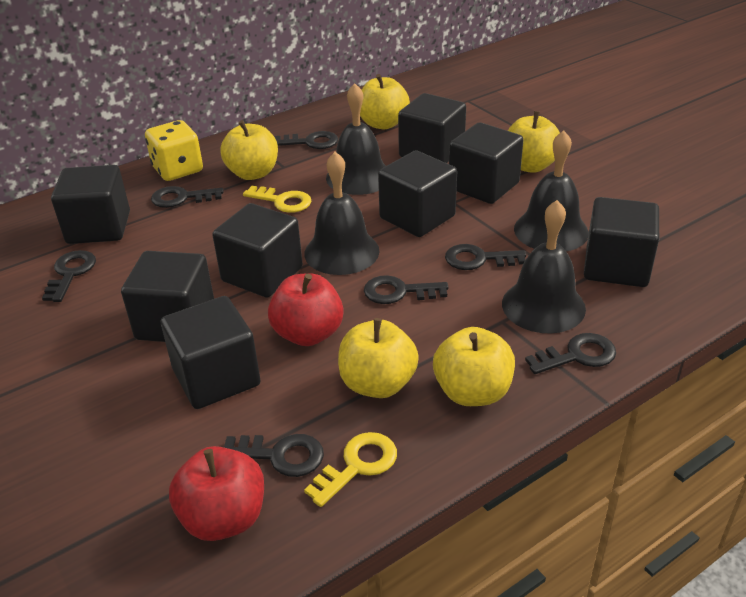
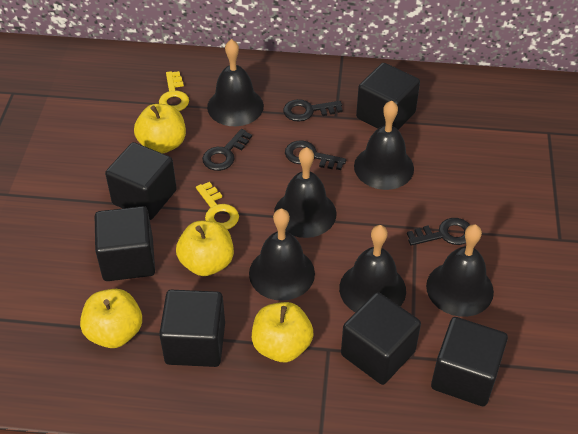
black bell: [304,152,380,275] [326,83,386,195] [502,200,586,333] [514,130,589,251] = 4 -> [207,39,264,126] [249,209,315,301] [274,147,337,238] [339,225,406,313] [354,100,414,190] [426,224,494,317] = 6
black cube: [51,165,130,244] [121,251,214,342] [161,296,261,409] [212,203,303,298] [378,150,457,237] [398,93,466,163] [449,122,523,204] [584,197,659,287] = 8 -> [95,206,155,281] [105,142,177,220] [159,290,225,367] [341,292,421,385] [356,63,420,130] [431,317,508,406] = 6
black key: [42,250,96,302] [151,186,223,208] [224,434,324,477] [275,131,338,149] [364,275,448,304] [445,244,526,270] [525,333,616,374] = 7 -> [202,129,252,171] [283,99,343,122] [285,140,346,170] [407,218,470,246] = 4
red apple: [169,446,264,541] [268,273,344,346] = 2 -> none = 0
yellow apple: [220,120,278,180] [338,318,419,398] [360,74,410,129] [433,327,515,406] [508,111,560,173] = 5 -> [80,289,142,348] [134,104,186,154] [176,221,234,276] [252,302,313,362] = 4
yellow dice: [145,120,203,181] = 1 -> none = 0

